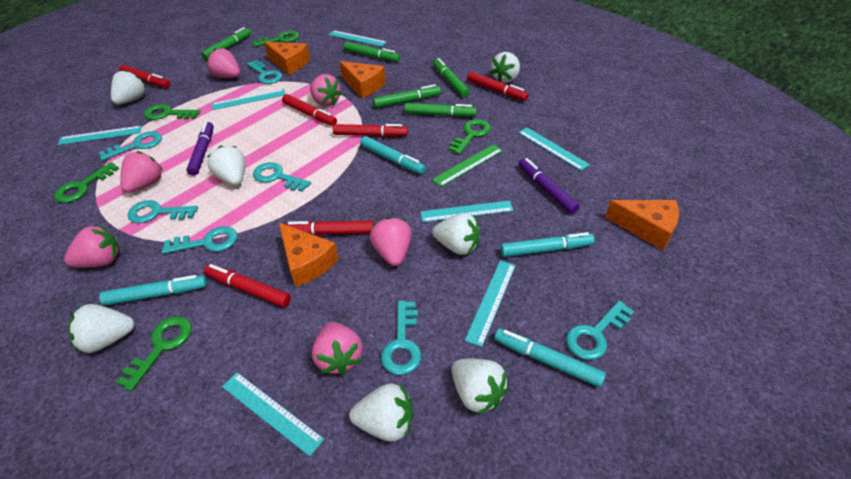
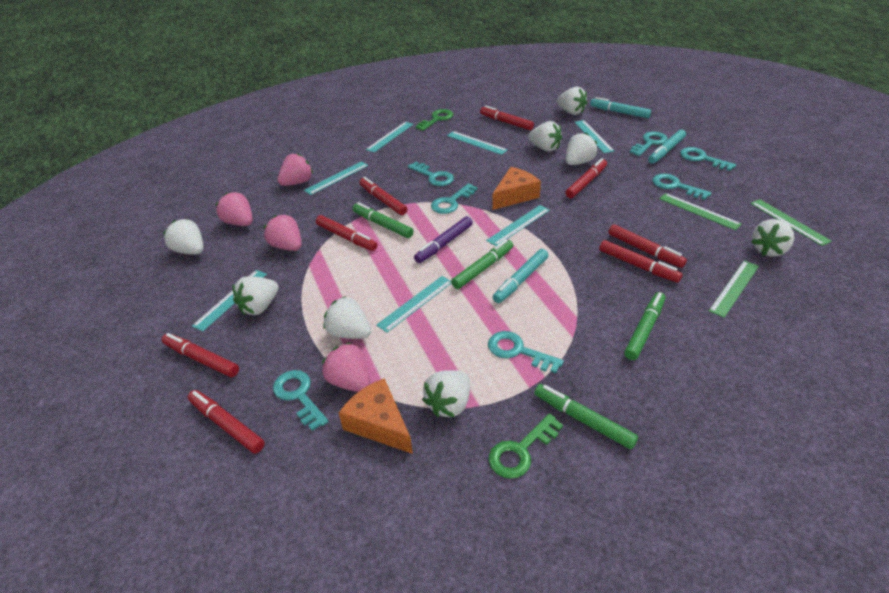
green key: [54,162,119,203] [116,316,192,391] [144,104,200,120] [252,31,299,47] [449,119,491,154] = 5 -> [415,109,454,131] [489,414,563,479] = 2
green marker: [201,27,251,60] [344,42,400,62] [373,84,441,108] [405,103,477,117] [433,58,470,97] = 5 -> [352,202,414,238] [451,239,513,289] [534,384,638,449] [624,292,665,360] = 4
green ruler: [432,144,503,187] = 1 -> [659,193,742,230] [709,260,759,318] [750,199,832,246] = 3
orange cheese: [264,42,310,74] [279,223,339,287] [339,61,386,98] [605,200,679,250] = 4 -> [339,378,413,454] [492,167,541,210] = 2
pink strawberry: [64,225,120,267] [120,151,163,193] [206,49,240,78] [310,74,342,106] [312,322,363,375] [370,217,412,266] = 6 -> [215,192,253,226] [263,214,302,251] [278,153,313,186] [322,342,370,392] = 4
purple marker: [186,122,214,176] [518,158,579,214] = 2 -> [414,216,473,263] = 1
red marker: [119,65,170,88] [204,264,291,307] [282,94,337,126] [284,220,374,235] [333,124,408,137] [467,72,529,101] = 6 -> [162,333,239,377] [188,390,265,454] [316,215,377,251] [359,177,407,215] [480,105,534,130] [565,158,607,198] [599,240,683,283] [608,224,687,268] = 8
turquoise marker: [99,275,207,305] [360,136,426,174] [494,328,606,387] [500,232,594,257] = 4 -> [493,249,548,303] [590,97,651,118] [648,129,686,164] = 3
white strawberry: [68,304,135,353] [111,70,146,105] [207,146,245,186] [349,384,413,442] [432,213,480,255] [451,359,508,415] [490,52,520,83] = 7 -> [163,219,204,255] [232,276,279,315] [324,296,371,339] [422,370,470,417] [528,121,562,152] [557,87,588,115] [566,133,597,165] [751,219,794,257] = 8

